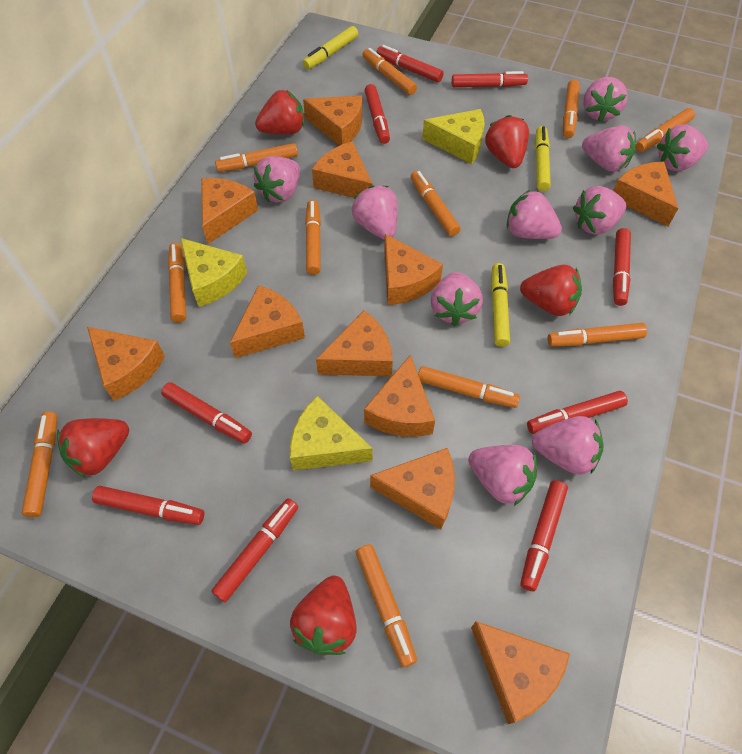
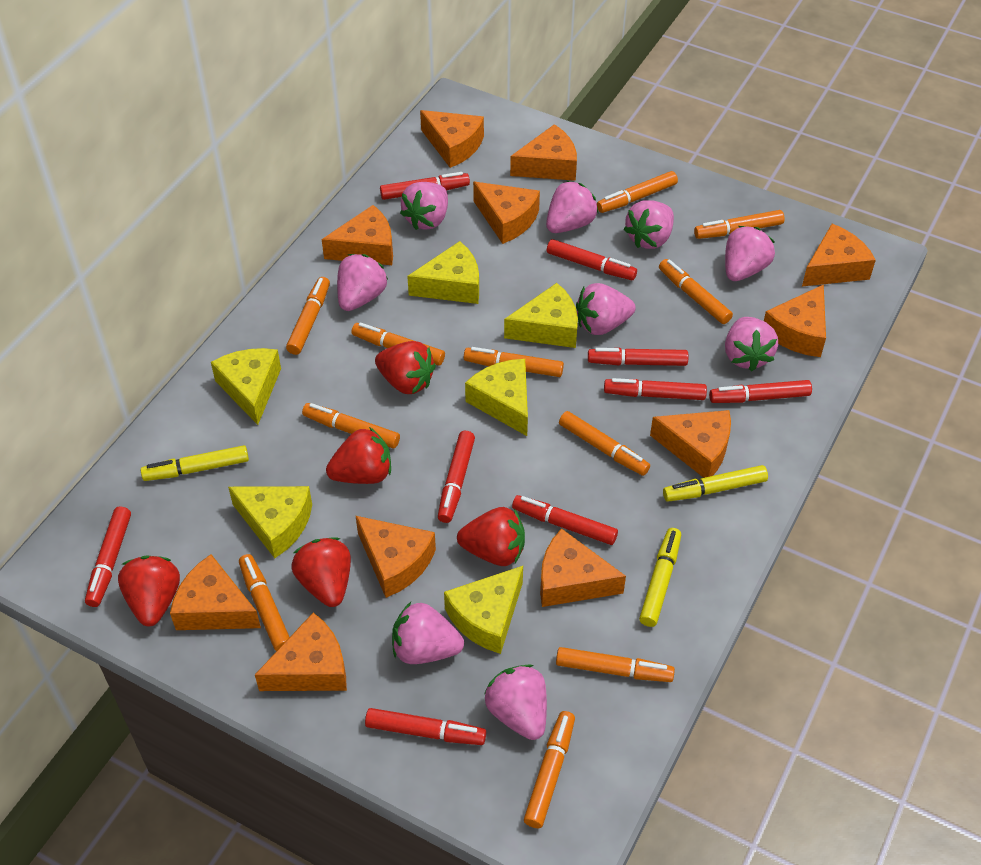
pink strawberry: [254,156,300,203] [352,186,397,240] [431,272,483,326] [468,445,537,506] [507,190,562,239] [532,416,604,475] [573,186,626,235] [582,125,636,172] [583,77,628,122] [657,124,708,171] = 10 -> [337,254,388,311] [392,602,464,664] [400,182,448,230] [484,664,547,740] [546,181,598,233] [576,283,636,335] [624,200,674,249] [725,226,775,281] [725,317,778,372] = 9
yellow cheese: [180,238,247,307] [290,396,373,470] [422,109,485,164] = 3 -> [211,348,281,425] [228,486,312,558] [407,241,479,304] [444,566,523,654] [465,359,528,436] [504,283,578,348] = 6

